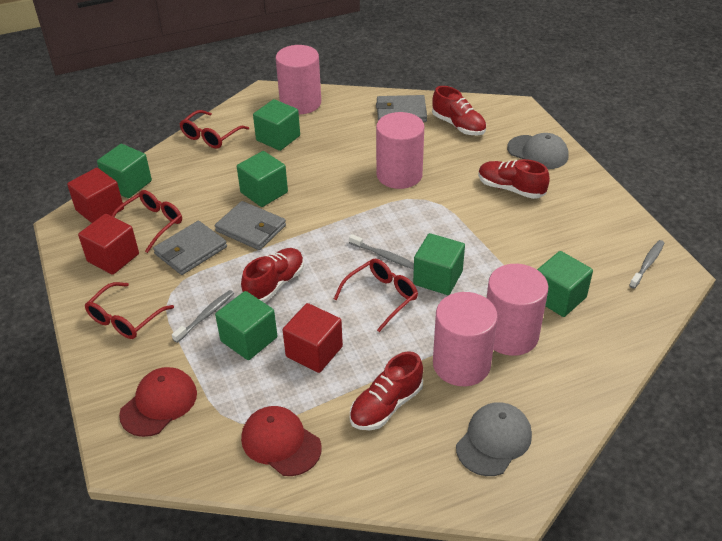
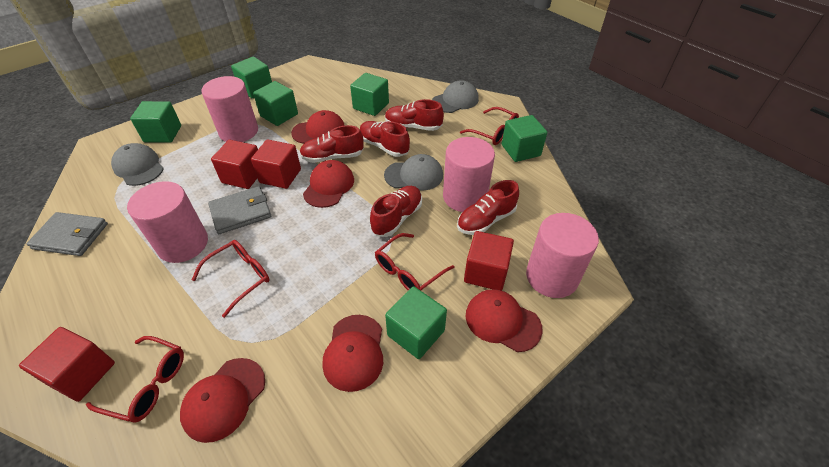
grey cap: [456,402,532,476] [507,133,569,169] = 2 -> [111,143,164,186] [384,154,443,191] [432,80,479,113] = 3
grey toothbrush: [172,290,234,343] [349,234,414,269] [629,240,664,289] = 3 -> none = 0
grey wallet: [153,221,227,275] [215,201,286,250] [376,95,427,122] = 3 -> [27,212,108,256] [208,186,271,234] = 2
red cap: [119,367,197,437] [241,406,322,476] = 2 -> [180,358,265,443] [291,110,345,144] [303,160,354,208] [322,315,383,392] [466,289,543,352] = 5
red cube: [67,168,124,223] [78,214,139,275] [283,303,343,373] = 3 -> [19,327,115,402] [211,140,258,189] [251,139,301,189] [464,231,514,291] = 4
red shoe: [241,248,304,303] [350,351,423,430] [432,86,486,135] [478,159,550,199] = 4 -> [299,125,364,163] [360,121,410,157] [370,186,422,237] [385,99,444,131] [457,180,519,235] = 5

